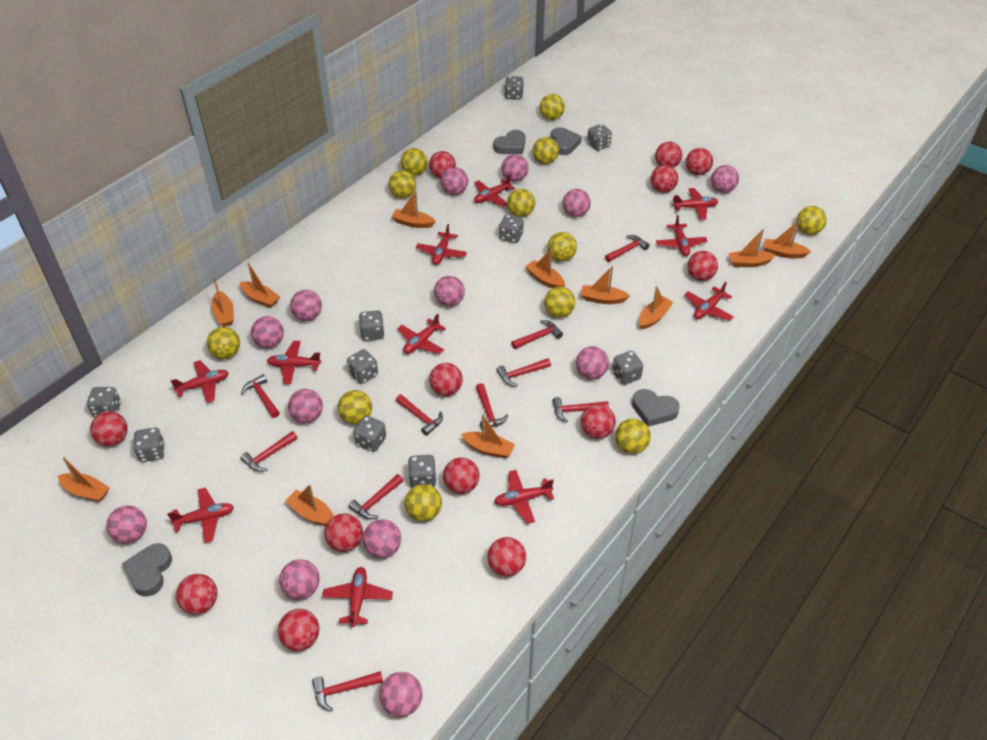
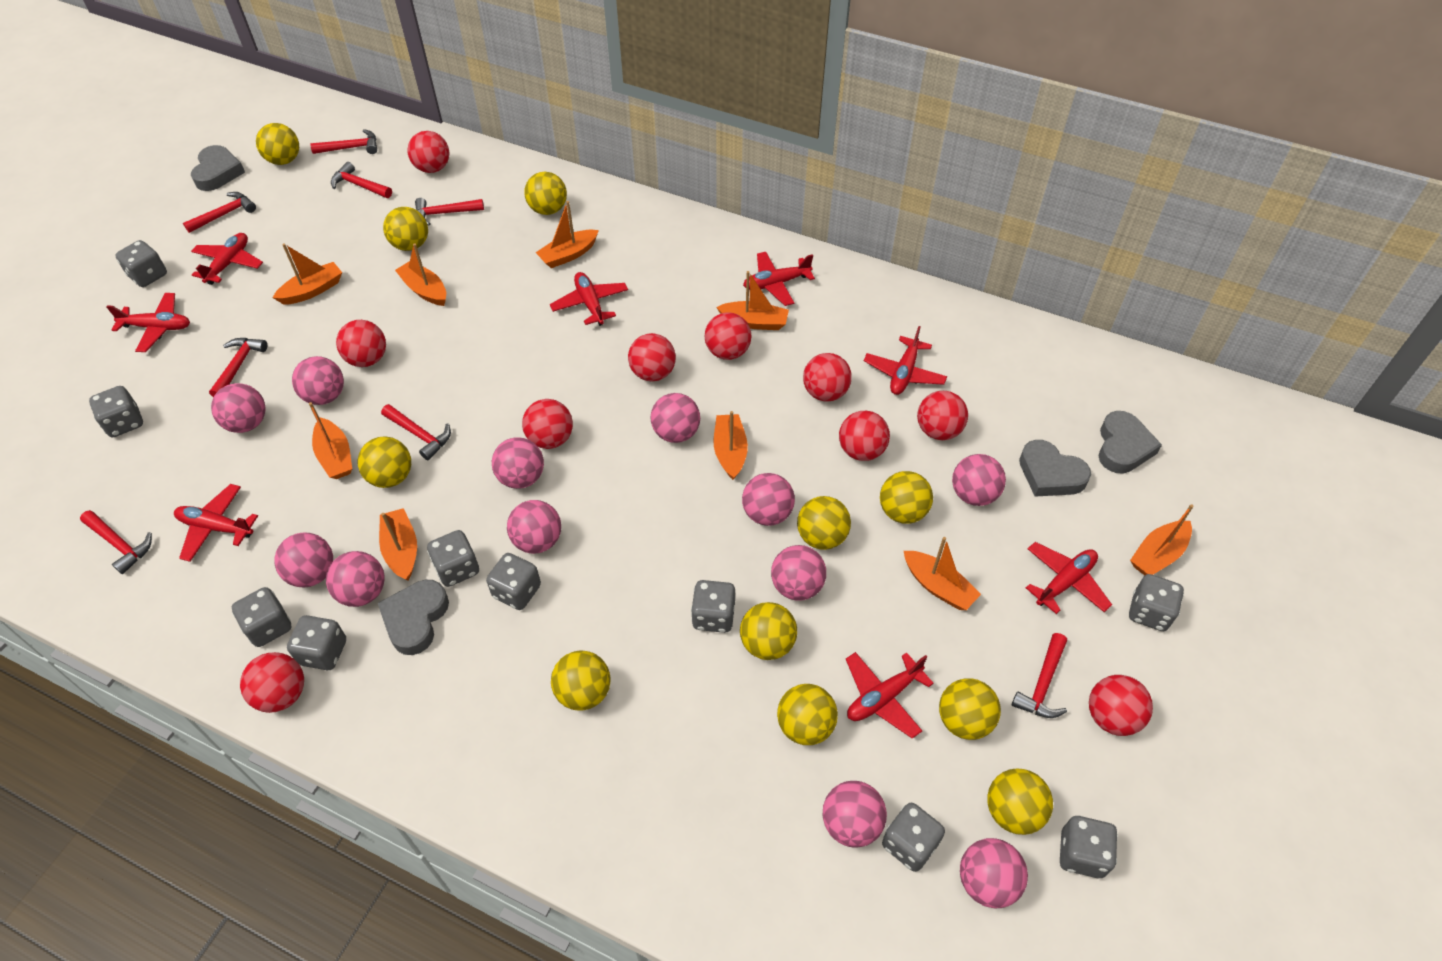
orange boat: [58,457,110,502] [211,277,234,327] [240,263,280,308] [285,484,334,526] [391,190,436,228] [461,414,515,459] [525,248,565,288] [581,266,630,304] [639,286,673,329] [728,229,776,267] [764,220,811,259] = 11 -> [273,243,342,305] [309,402,352,479] [379,508,417,581] [395,244,446,306] [535,201,599,268] [714,411,748,480] [716,271,789,330] [904,537,981,610] [1130,504,1193,575] = 9
pink ball: [106,505,147,544] [251,316,284,348] [279,559,320,600] [288,389,323,423] [290,290,322,321] [363,519,401,558] [379,672,422,717] [434,276,465,307] [441,167,468,195] [501,154,528,182] [563,189,591,217] [576,346,609,379] [711,165,739,193] = 13 -> [211,383,266,433] [275,532,333,587] [292,356,344,405] [326,551,385,607] [492,437,544,489] [507,500,561,554] [650,393,700,443] [742,473,795,526] [771,545,826,601] [823,781,887,848] [952,454,1006,506] [960,838,1028,908] = 12
red ball: [90,411,128,446] [176,574,218,615] [278,609,320,651] [324,513,363,552] [429,151,456,178] [429,363,463,396] [443,458,480,494] [487,537,526,577] [581,404,616,439] [650,165,678,193] [655,142,682,168] [686,148,713,175] [687,251,718,281] = 13 -> [240,652,304,713] [336,320,386,367] [407,131,449,173] [522,399,573,449] [628,333,676,381] [705,312,752,360] [803,353,852,402] [839,411,890,461] [917,391,968,440] [1089,675,1153,736] = 10
red hammer: [241,374,280,418] [241,431,298,472] [312,671,383,712] [348,474,404,519] [396,394,443,436] [476,383,508,429] [496,358,551,387] [511,320,563,349] [552,397,609,422] [605,235,650,262] = 10 -> [80,510,152,574] [183,192,256,233] [209,338,267,397] [310,129,377,154] [331,162,392,198] [381,404,451,460] [415,198,484,225] [1012,633,1067,718] = 8
red plane: [167,487,234,543] [170,360,229,403] [267,341,321,384] [322,567,393,627] [397,314,446,354] [416,224,467,265] [474,175,515,207] [494,470,554,524] [656,215,708,256] [673,188,718,220] [684,282,734,321] = 11 -> [106,293,190,352] [174,484,258,562] [191,233,263,285] [550,272,628,326] [743,252,815,306] [846,652,934,739] [864,326,947,395] [1026,542,1112,614] = 8
yellow ball: [207,327,240,359] [338,390,372,424] [388,170,416,198] [401,148,428,176] [405,484,442,522] [507,189,535,217] [533,137,559,164] [540,94,565,120] [544,287,575,318] [548,232,577,261] [615,419,651,454] [797,206,827,235] = 12 -> [256,123,299,165] [358,437,411,488] [383,207,428,251] [524,172,567,215] [551,650,611,711] [740,602,797,660] [777,684,838,745] [797,496,851,550] [880,471,933,524] [939,678,1001,740] [987,768,1053,835] = 11

